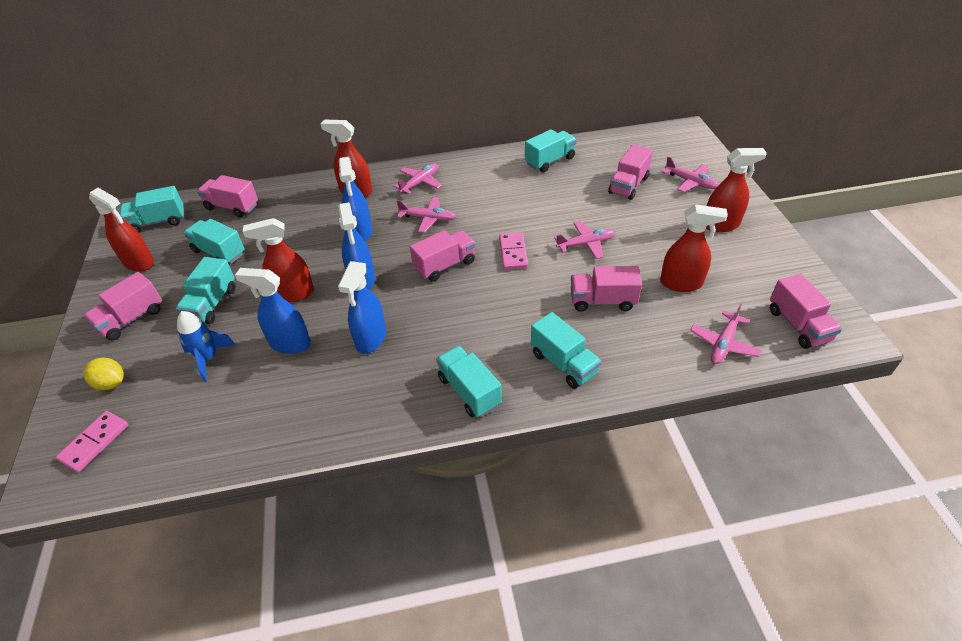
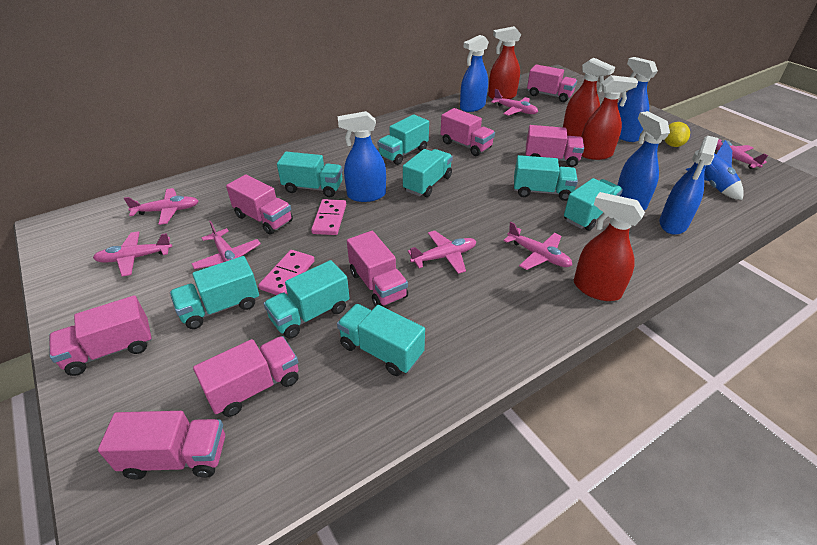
blue spray bottle: [235,268,311,354] [338,202,375,289] [338,261,386,354] [339,157,372,241] = 4 -> [338,111,386,202] [460,35,489,112] [617,111,670,210] [618,57,658,142] [659,136,719,235] = 5
pink plane: [394,163,442,194] [396,197,456,233] [554,221,615,259] [663,157,718,192] [690,303,762,364] = 5 -> [93,231,172,277] [124,188,198,225] [191,221,261,269] [408,231,476,274] [491,89,538,116] [503,222,572,270] [716,139,768,169] = 7
pink truck: [83,272,162,341] [197,175,258,217] [410,230,475,282] [571,266,642,312] [608,144,653,200] [770,274,842,349] = 6 -> [49,295,152,376] [98,411,225,479] [193,336,299,417] [226,175,293,235] [347,231,408,307] [440,108,495,156] [526,125,584,167] [527,64,577,102] = 8
red spray bottle: [89,188,154,271] [243,218,314,303] [321,120,373,197] [660,204,728,292] [706,148,767,232] = 5 -> [488,26,521,99] [563,58,615,137] [574,192,645,301] [581,75,638,160] = 4
turquoise truck: [120,186,184,232] [176,257,236,324] [184,219,245,264] [436,346,502,417] [525,129,577,172] [531,312,602,389] = 6 -> [170,256,259,329] [263,260,350,339] [277,152,343,197] [337,304,425,376] [377,114,429,165] [403,149,453,197] [514,155,578,201] [564,178,623,231] = 8

